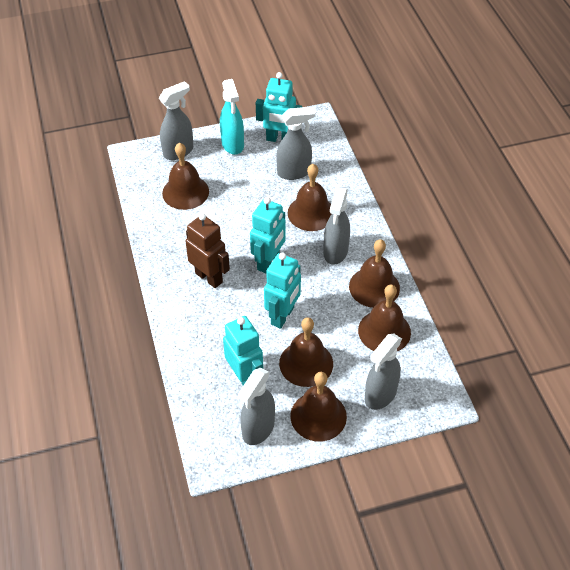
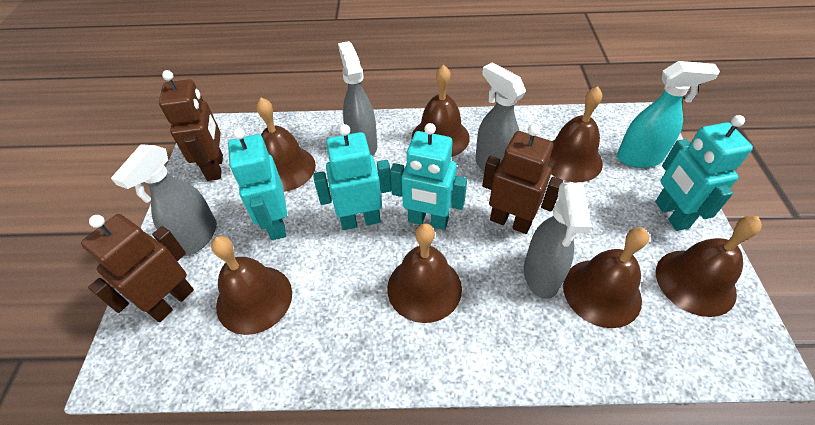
brown bell: [162,143,209,210] [279,317,333,387] [288,164,331,231] [290,372,347,442] [349,239,400,308] [358,285,411,351] = 6 -> [211,236,292,335] [256,98,316,192] [387,223,462,323] [412,65,470,157] [547,86,603,182] [563,227,649,328] [656,216,762,317] = 7
brown robot: [185,213,230,288] = 1 -> [81,214,194,322] [159,70,223,181] [482,124,563,234] = 3
grey spray bottle: [159,81,193,160] [238,368,275,445] [276,107,316,180] [323,187,350,265] [365,333,402,410] = 5 -> [111,144,217,256] [338,41,377,156] [475,63,526,172] [524,183,592,299] = 4

